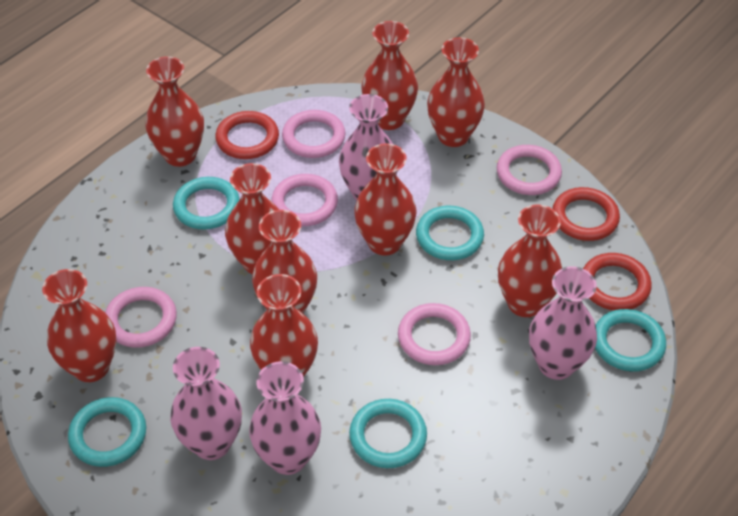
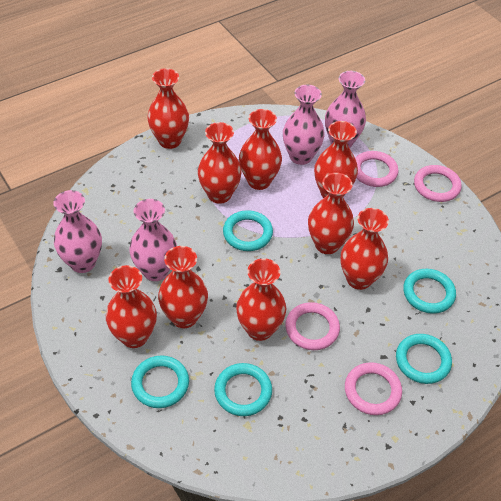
pink ring: [105,287,177,348] [271,174,338,226] [282,110,345,158] [398,303,471,365] [497,145,562,195] = 5 -> [285,302,340,350] [345,362,402,415] [355,151,399,187] [414,165,462,202] = 4
red ring: [215,111,279,159] [552,187,620,241] [583,253,652,311] = 3 -> none = 0

